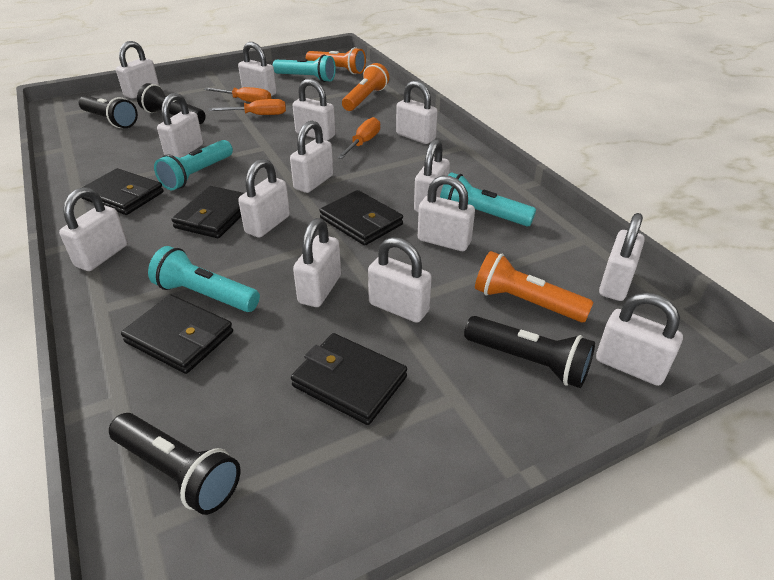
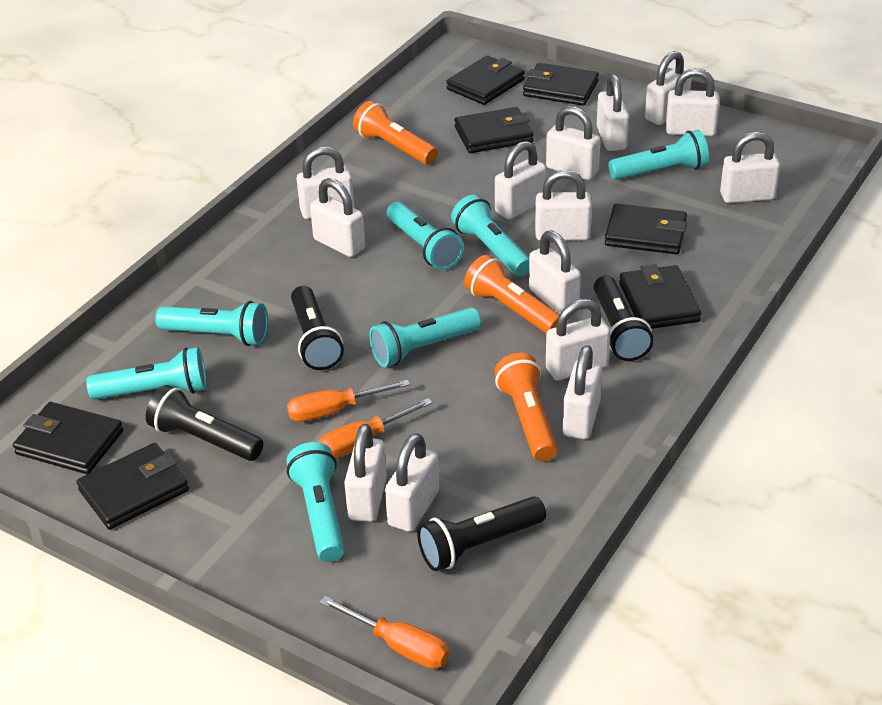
black wallet: [82,168,164,215] [121,295,233,374] [171,186,244,238] [291,333,407,425] [319,190,403,246] = 5 -> [13,402,123,474] [77,443,189,530] [446,56,525,105] [454,107,534,153] [523,63,599,106] [605,203,687,254] [619,264,701,329] = 7
turquoise flashlight: [148,246,260,312] [154,140,233,190] [272,55,336,82] [440,172,536,226] = 4 -> [86,347,207,400] [155,301,268,346] [286,442,345,562] [369,307,481,367] [387,202,464,270] [451,195,529,276] [608,130,709,180] = 7

